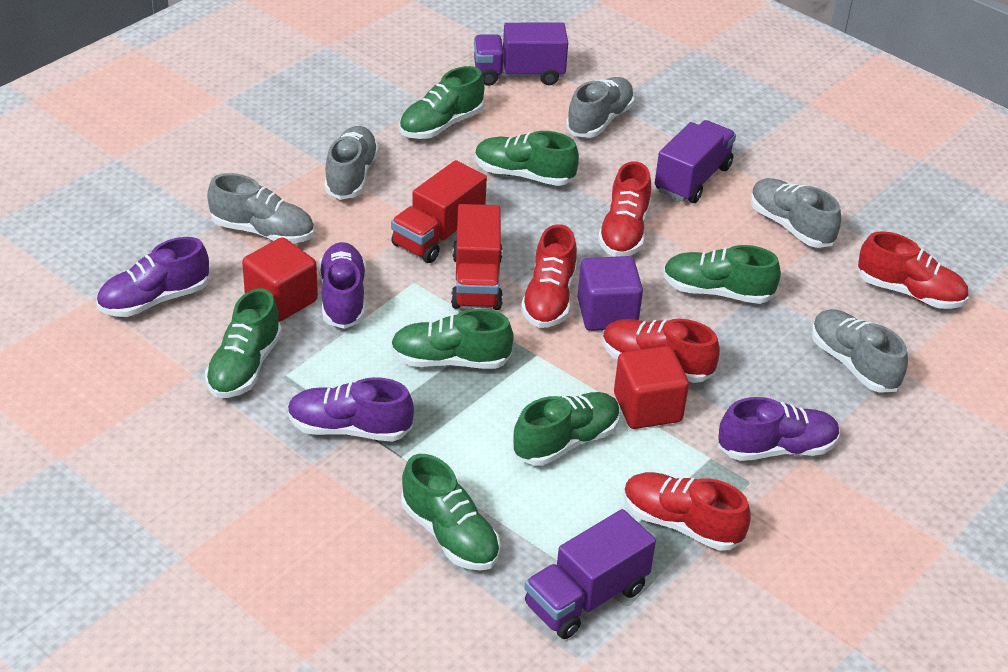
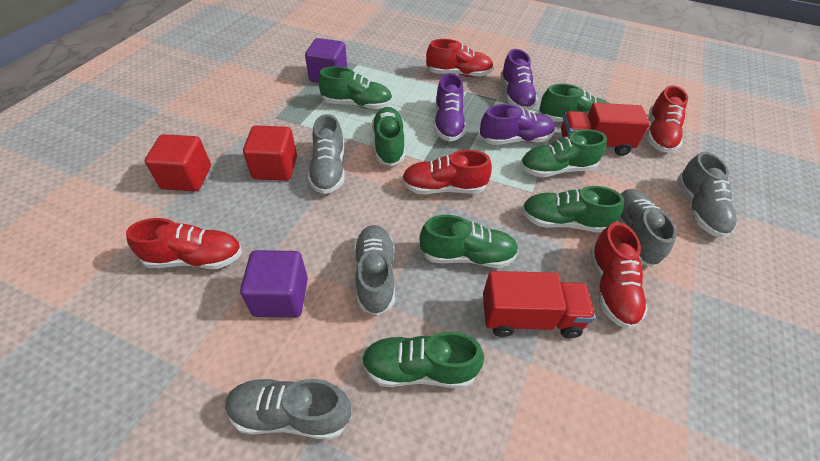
purple cube: [577,256,643,331] = 1 -> [240,250,308,318] [305,38,347,83] = 2
purple shoe: [96,237,209,317] [288,377,414,442] [318,242,366,329] [718,397,840,461] = 4 -> [434,73,466,142] [480,104,555,145] [500,49,538,110] = 3
purple truck: [474,23,568,86] [524,509,656,639] [655,120,736,203] = 3 -> none = 0

